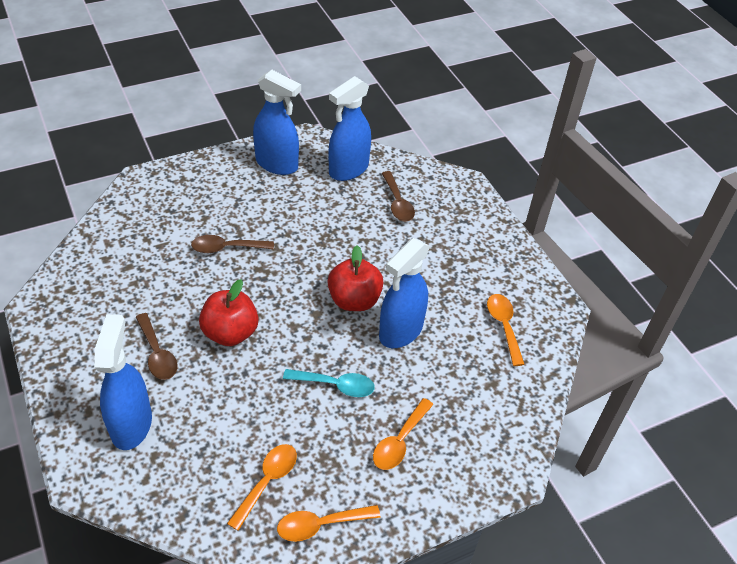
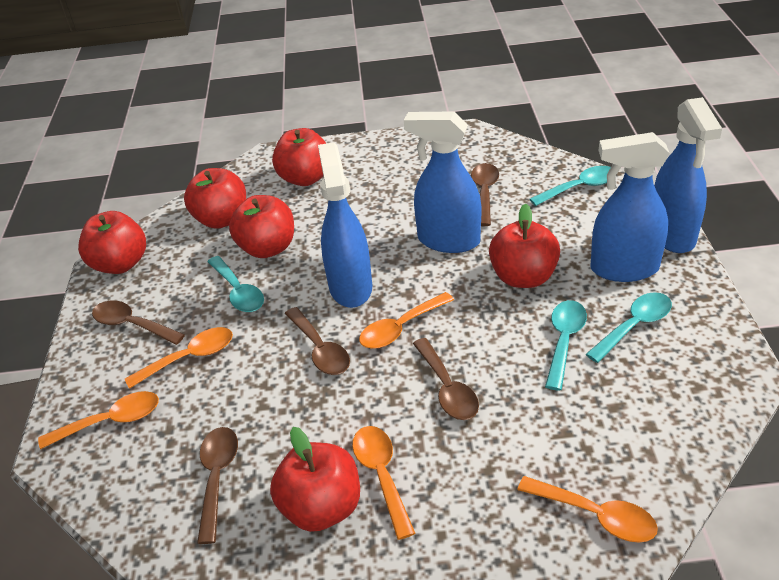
brown spoon: [136,313,178,380] [191,235,274,253] [382,171,415,221] = 3 -> [92,300,185,345] [197,427,238,544] [285,307,350,375] [413,338,479,420] [471,163,499,226] = 5
orange spoon: [227,444,297,531] [277,505,381,542] [373,398,434,470] [487,294,525,366] = 4 -> [38,391,159,449] [125,327,233,389] [352,426,415,540] [359,292,454,349] [517,476,658,542] = 5
red apple: [199,279,258,346] [328,245,384,311] = 2 -> [78,211,146,274] [184,168,246,229] [229,195,294,258] [270,427,360,532] [272,128,326,186] [489,203,560,288] = 6
turquoise spoon: [283,369,375,397] = 1 -> [207,256,264,312] [529,166,611,206] [545,300,587,391] [586,292,672,363] = 4

